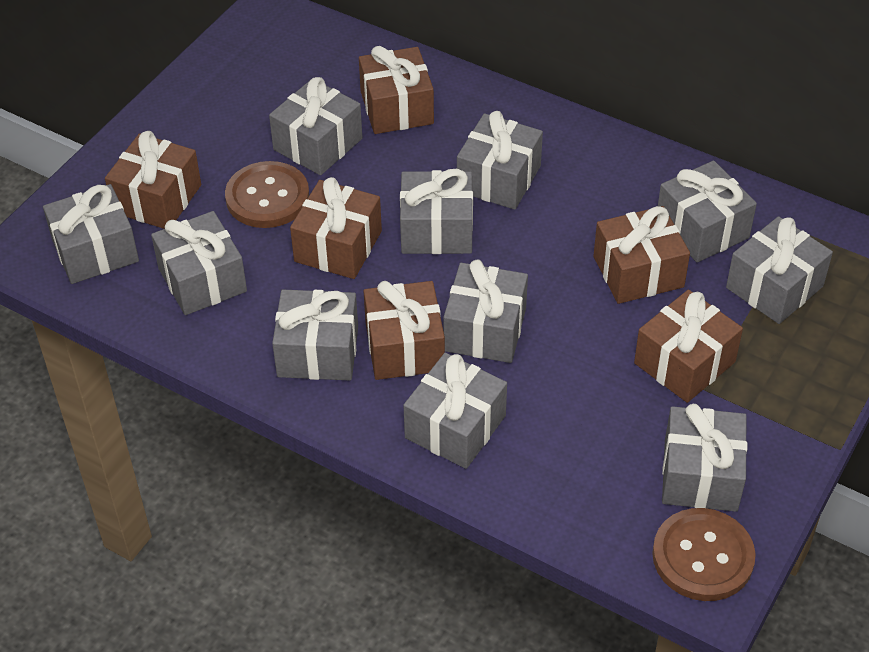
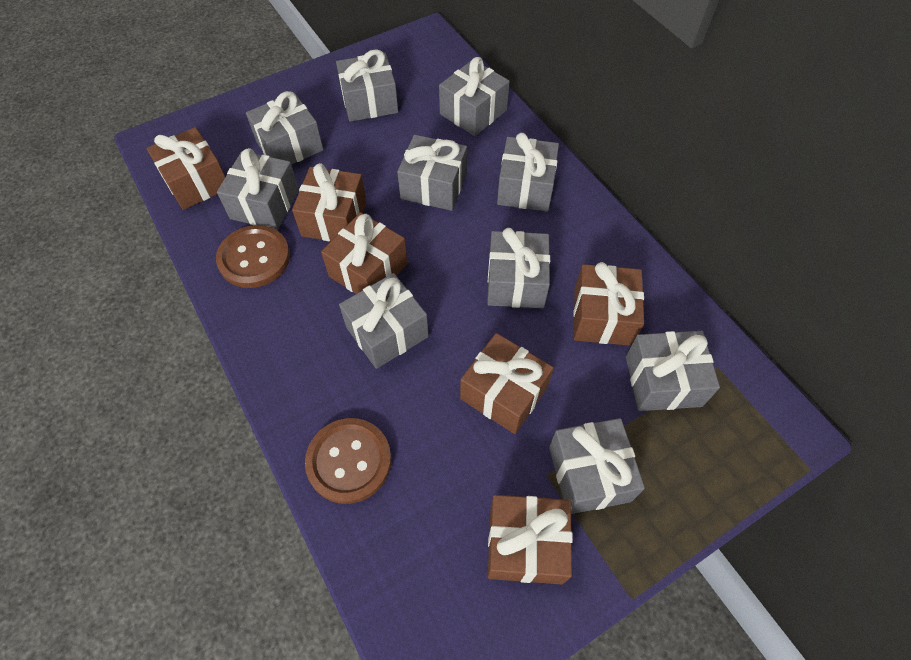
grey gift: [43,184,139,284] [151,211,247,315] [269,77,362,175] [272,290,358,380] [400,169,473,254] [403,353,507,469] [443,260,528,363] [457,111,543,210] [658,161,757,262] [662,404,747,512] [726,216,833,324] = 11 -> [217,148,299,230] [246,91,324,165] [336,49,398,122] [339,273,429,369] [397,135,467,211] [439,57,510,136] [487,228,550,308] [497,133,559,212] [549,418,645,514] [626,331,720,411] = 10

